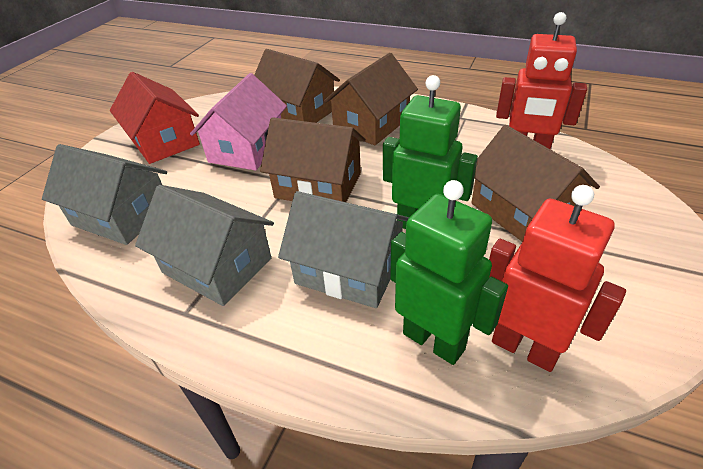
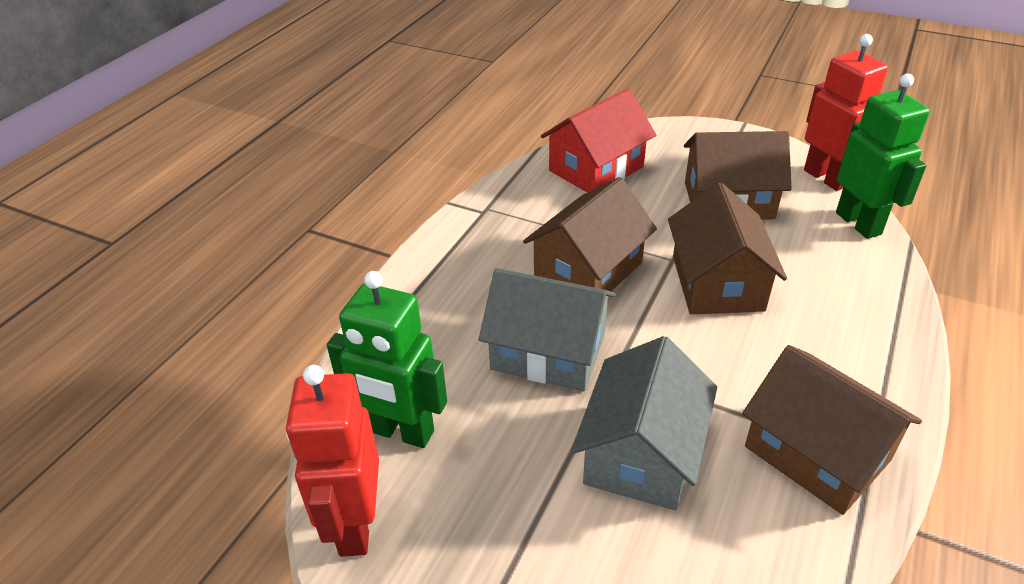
grey house: [42,144,167,245] [135,185,274,306] [278,191,409,308] = 3 -> [479,268,616,391] [571,336,717,510] = 2
pink house: [190,73,287,171] = 1 -> none = 0

